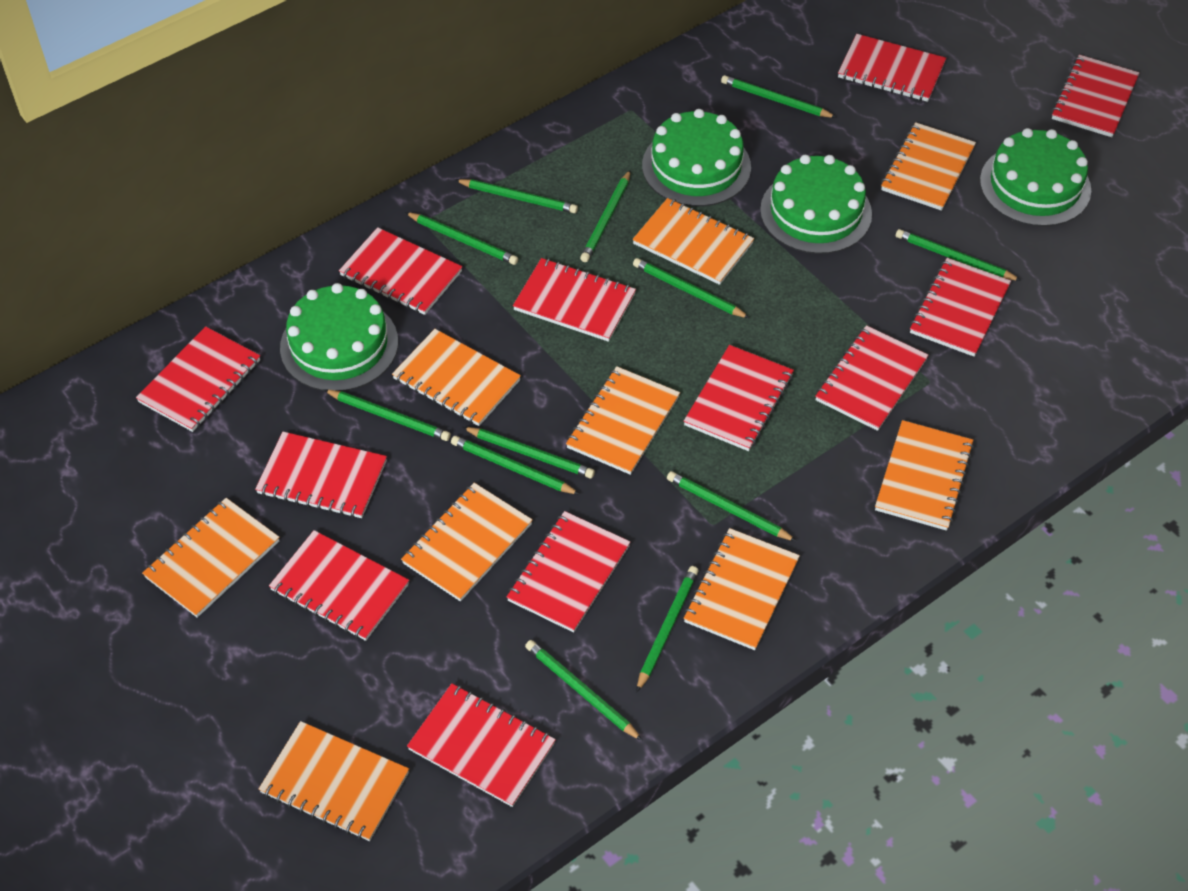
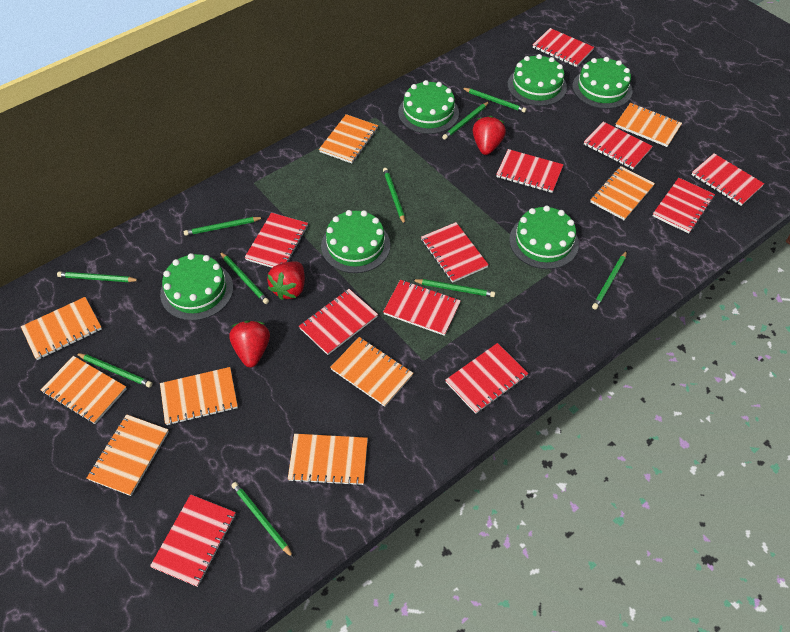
green cake: [280,283,398,391] [642,109,751,206] [760,155,872,254] [980,128,1091,226] = 4 -> [160,253,233,321] [321,210,390,273] [398,80,459,134] [507,54,567,106] [509,206,579,269] [572,57,633,109] = 6
green pencil: [324,390,451,441] [405,212,518,265] [451,436,580,495] [455,179,578,213] [463,427,595,478] [525,640,643,741] [580,170,631,262] [633,258,750,318] [636,566,699,692] [667,471,796,541] [721,75,837,118] [896,229,1022,281] = 12 -> [57,271,139,282] [76,353,153,388] [184,217,264,236] [220,252,269,304] [231,482,294,558] [383,168,405,225] [413,279,495,297] [442,101,489,140] [462,88,526,113] [592,251,627,310] = 10
red notebook: [136,326,260,432] [255,432,387,518] [269,530,409,641] [339,227,462,315] [407,683,556,807] [507,511,630,633] [513,258,636,342] [684,345,794,451] [815,325,929,431] [838,34,946,102] [910,258,1011,357] [1051,55,1140,137] = 12 -> [150,494,236,587] [244,213,308,268] [299,289,378,355] [383,280,461,336] [421,222,489,283] [446,343,529,414] [496,149,564,193] [533,28,594,67] [584,122,653,169] [653,178,715,234] [691,153,764,206] = 11
red strawberry: none = 0 -> [229,320,270,367] [267,261,305,300] [473,116,506,155] = 3

